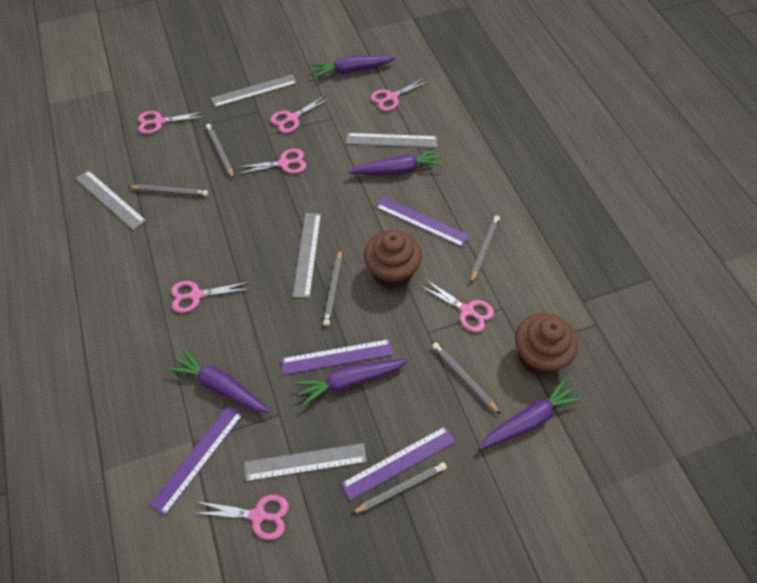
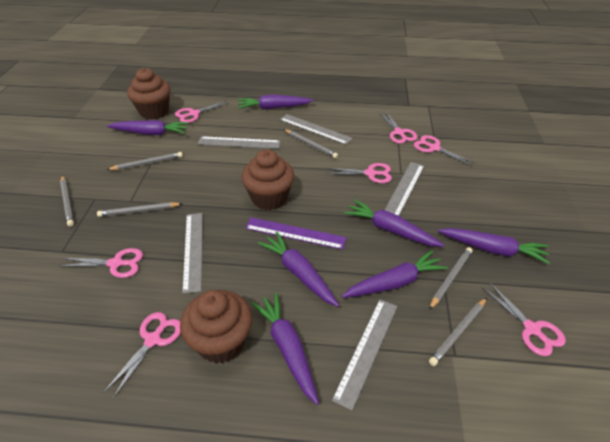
brown cupcake: [364,230,422,289] [515,313,578,375] = 2 -> [127,68,170,119] [180,290,252,363] [241,149,294,210] = 3
purple carrot: [167,348,271,413] [294,359,408,407] [310,56,396,79] [348,149,444,175] [479,378,583,450] = 5 -> [107,120,189,135] [238,95,314,109] [251,292,319,405] [258,232,340,307] [341,250,448,298] [344,200,444,247] [438,228,550,264] = 7
purple ruler: [149,405,243,516] [281,339,394,375] [341,426,456,501] [376,197,470,247] = 4 -> [245,217,347,250] = 1

